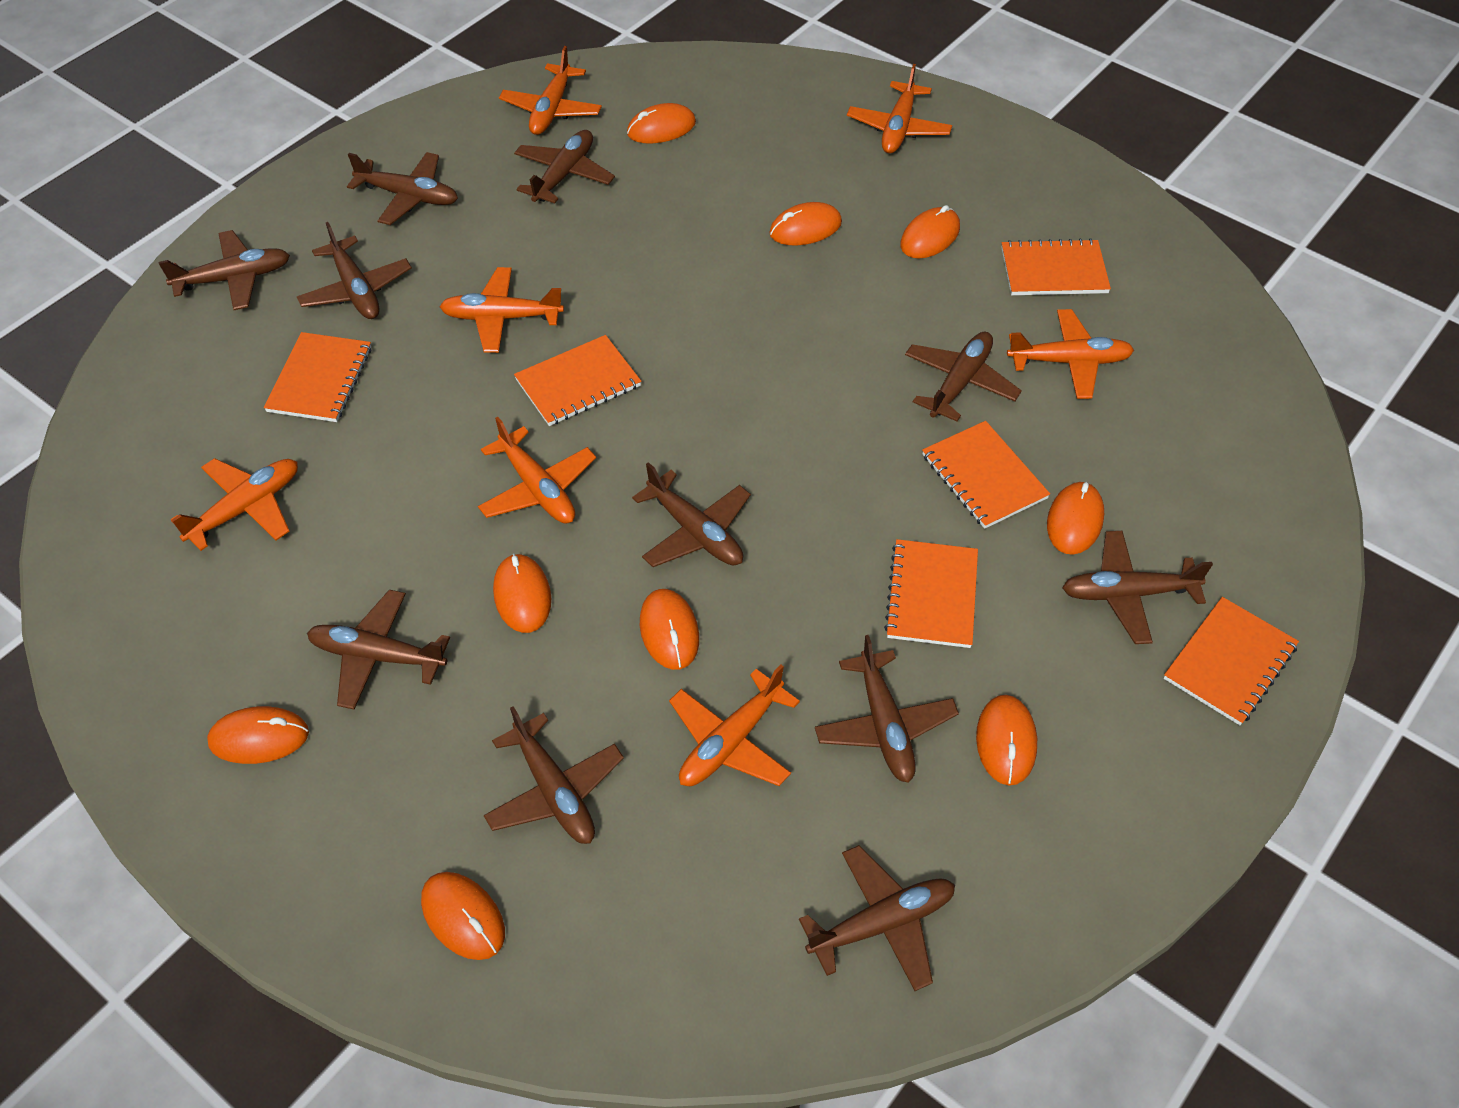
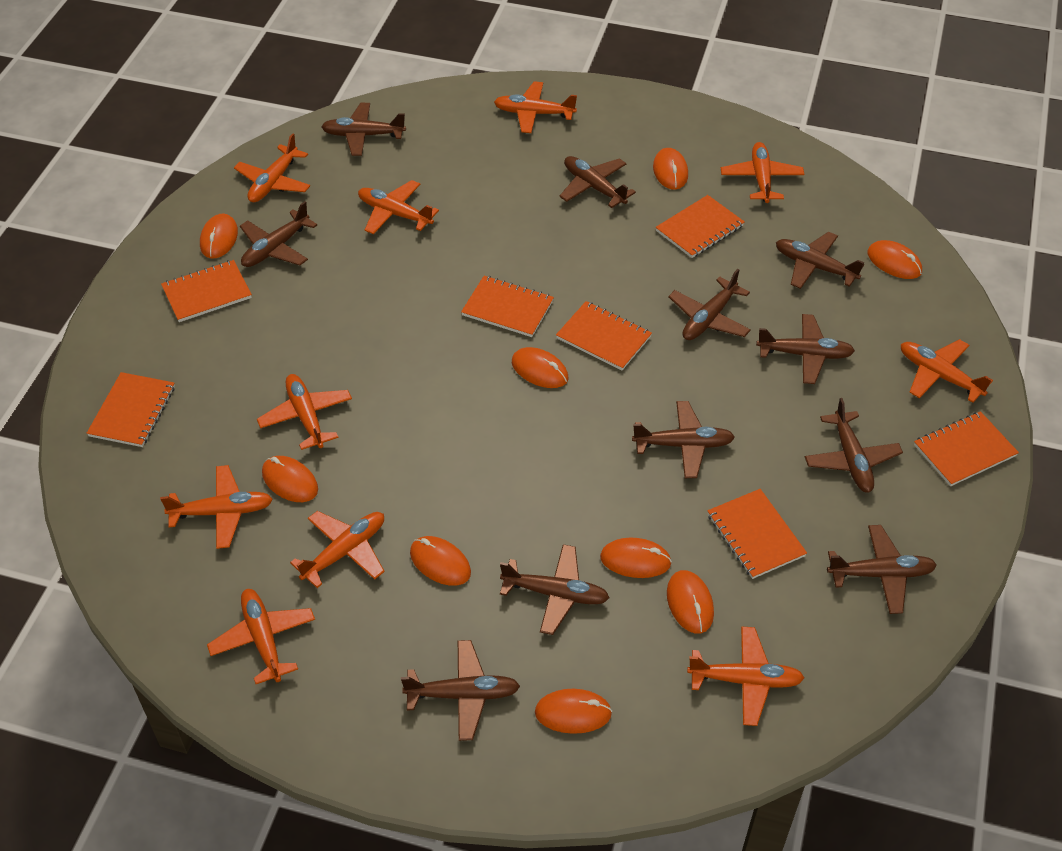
orange notebook: [264,332,371,422] [514,335,641,426] [884,539,978,648] [922,421,1050,529] [1001,238,1111,295] [1164,597,1299,725] = 6 -> [87,372,175,447] [161,260,252,322] [461,276,554,337] [556,301,652,371] [656,195,745,258] [707,489,807,579] [914,411,1019,486] = 7
orange plane: [171,458,298,551] [440,267,564,353] [478,417,596,524] [499,46,602,135] [669,665,800,786] [847,64,952,154] [1007,309,1134,399] = 7 -> [160,465,273,549] [207,589,315,684] [234,133,310,202] [257,374,352,450] [290,511,385,588] [358,180,439,234] [494,81,577,133] [687,626,804,726] [721,142,804,203] [901,339,993,403] = 10

